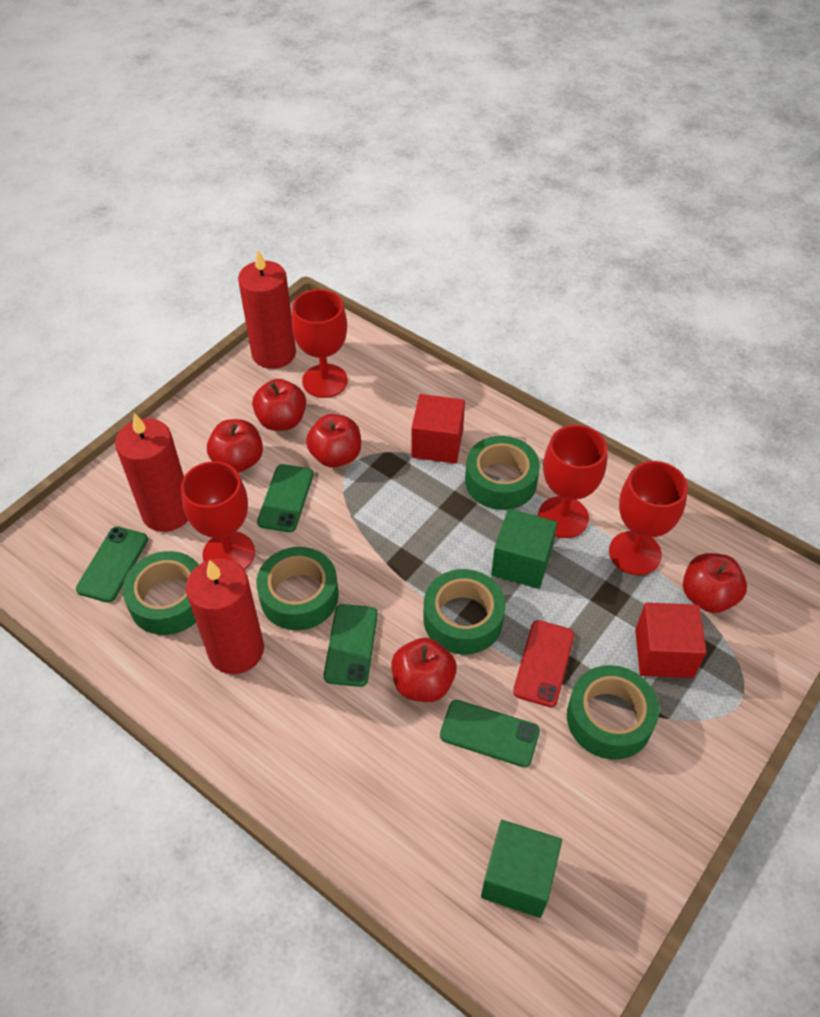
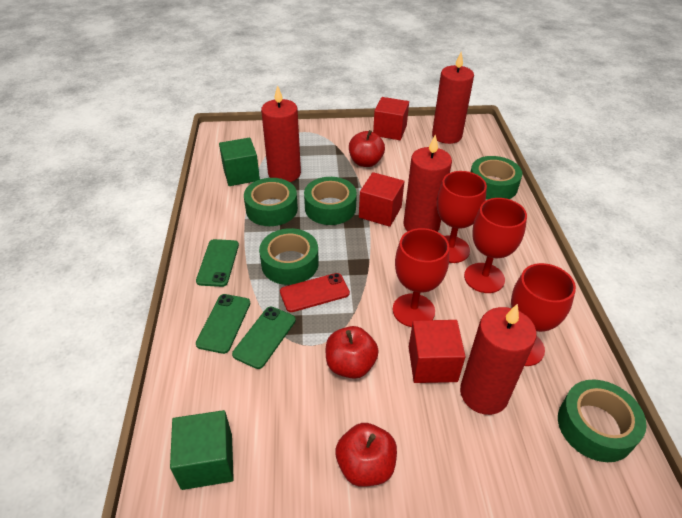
green phone: [76,527,148,603] [257,464,314,532] [324,604,378,687] [440,700,540,767] = 4 -> [196,239,239,287] [196,294,250,354] [232,307,296,369] = 3
red apple: [207,419,263,473] [252,379,306,431] [306,414,361,468] [391,638,457,702] [683,553,747,613] = 5 -> [326,326,379,379] [336,423,397,487] [349,130,385,167] = 3
red candle: [115,413,188,532] [186,558,264,674] [238,250,296,369] = 3 -> [261,85,301,182] [403,134,452,232] [432,51,474,144] [460,304,537,415] = 4
red cube: [411,394,465,464] [635,603,707,678] = 2 -> [359,172,405,227] [373,97,409,140] [409,320,466,383] = 3

